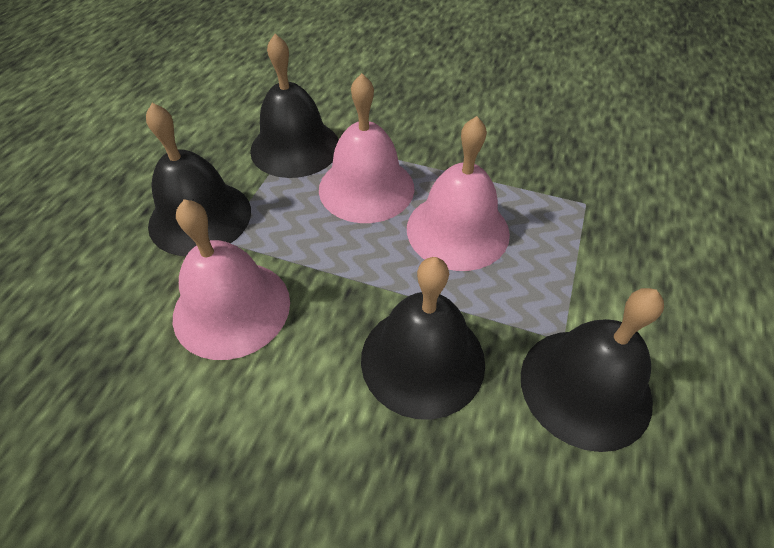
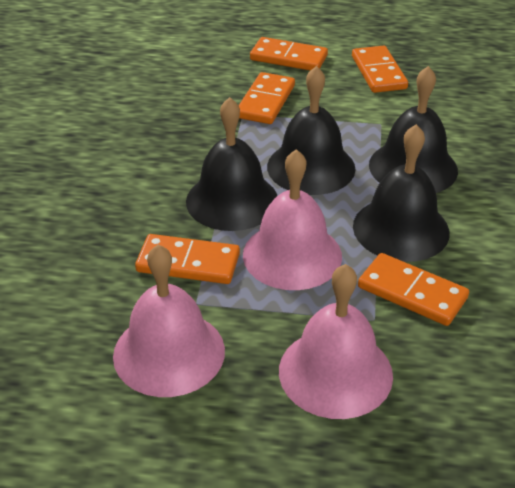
orange domino: none = 0 -> [135,234,240,284] [239,72,295,124] [250,37,328,71] [352,46,408,93] [358,253,469,326] = 5

